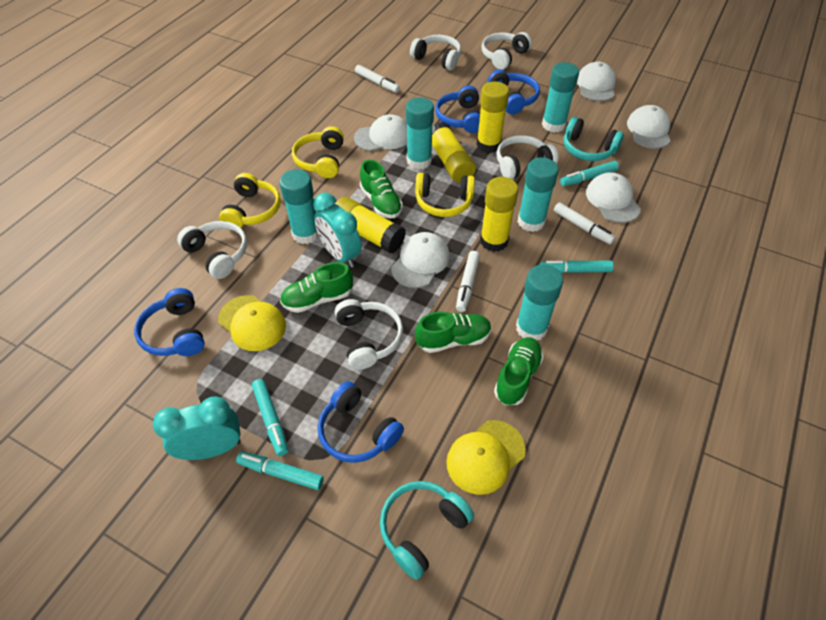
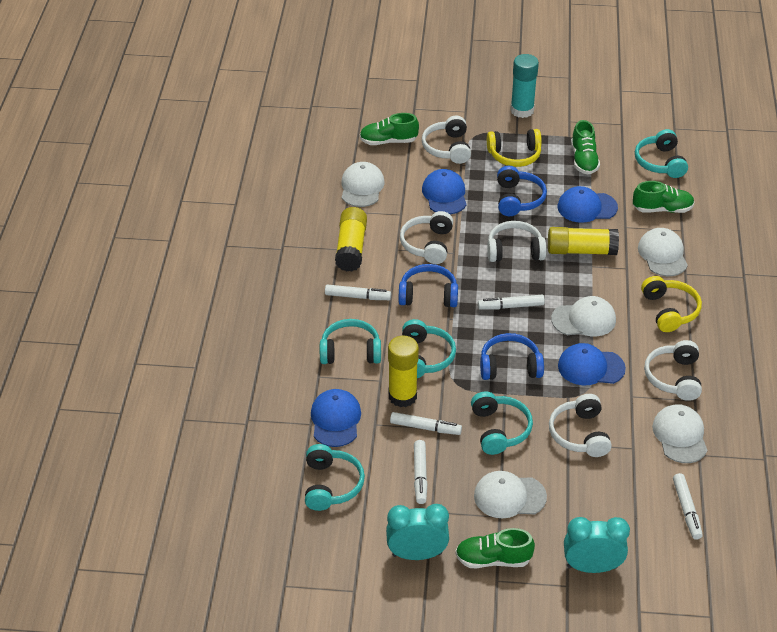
blue cap: none = 0 -> [311,389,361,447] [422,169,467,214] [558,186,618,223] [558,343,626,385] = 4
blue headphones: [134,288,205,356] [318,381,404,463] [435,85,480,133] [488,69,540,114] = 4 -> [398,264,458,307] [480,333,544,380] [497,166,547,216] = 3
turquoise glue stick: [279,169,319,244] [406,97,434,170] [516,264,563,340] [517,157,558,232] [542,62,579,133] = 5 -> [510,54,539,118] = 1
turquoise headphones: [380,481,474,580] [564,117,624,161] = 2 -> [305,444,365,511] [320,319,381,364] [402,319,456,378] [471,391,533,455] [635,129,688,178] = 5
turquoise marker: [236,451,324,490] [252,379,288,456] [540,260,614,273] [560,161,619,186] = 4 -> none = 0
white marker: [355,65,400,93] [456,251,480,312] [554,202,616,244] = 3 -> [325,285,391,300] [390,412,462,435] [414,440,428,504] [478,295,545,310] [673,473,703,540] = 5
yellow cap: [218,295,286,351] [446,420,526,495] = 2 -> none = 0
yellow glue stick: [335,197,406,254] [432,122,476,183] [476,82,509,153] [480,177,518,252] = 4 -> [335,207,367,272] [388,336,419,407] [548,227,619,255] = 3
yellow headphones: [219,173,281,228] [292,126,344,178] [415,173,475,217] = 3 -> [487,129,542,167] [641,276,702,332] = 2

